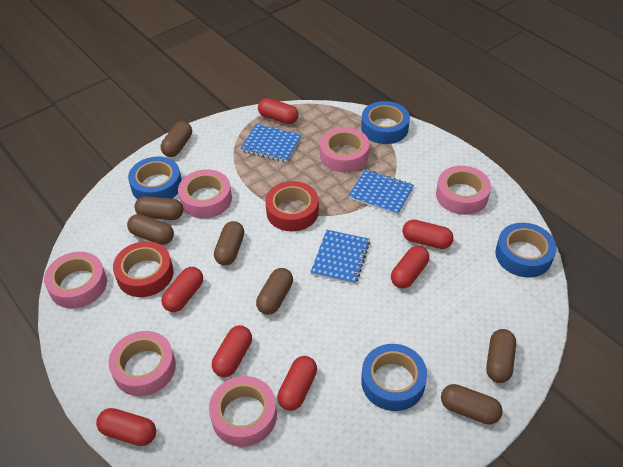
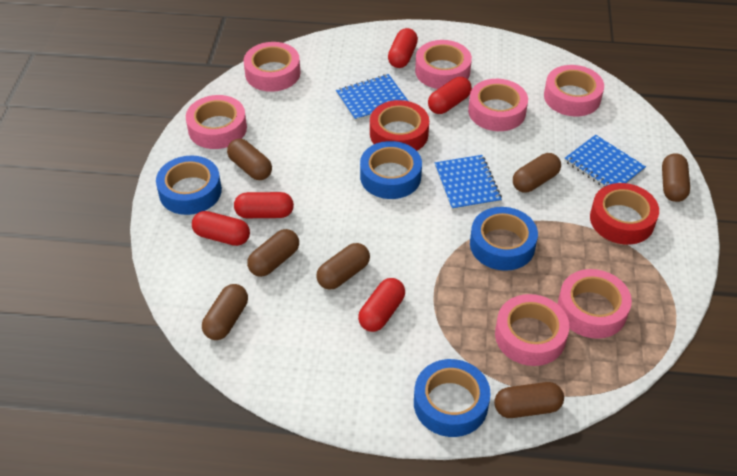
pink tape: [44,252,107,308] [109,331,176,396] [178,169,232,218] [209,376,277,447] [320,127,369,172] [436,166,491,215] = 6 -> [186,95,247,149] [244,42,300,92] [415,40,472,89] [468,79,528,131] [495,294,569,366] [544,65,604,117] [558,269,632,339] = 7
red capsule: [96,408,156,446] [161,267,203,312] [212,325,252,377] [258,98,298,124] [277,356,317,411] [391,246,429,289] [402,220,454,249] = 7 -> [192,211,250,246] [234,192,294,218] [358,278,405,332] [388,28,418,68] [428,77,472,114] = 5

